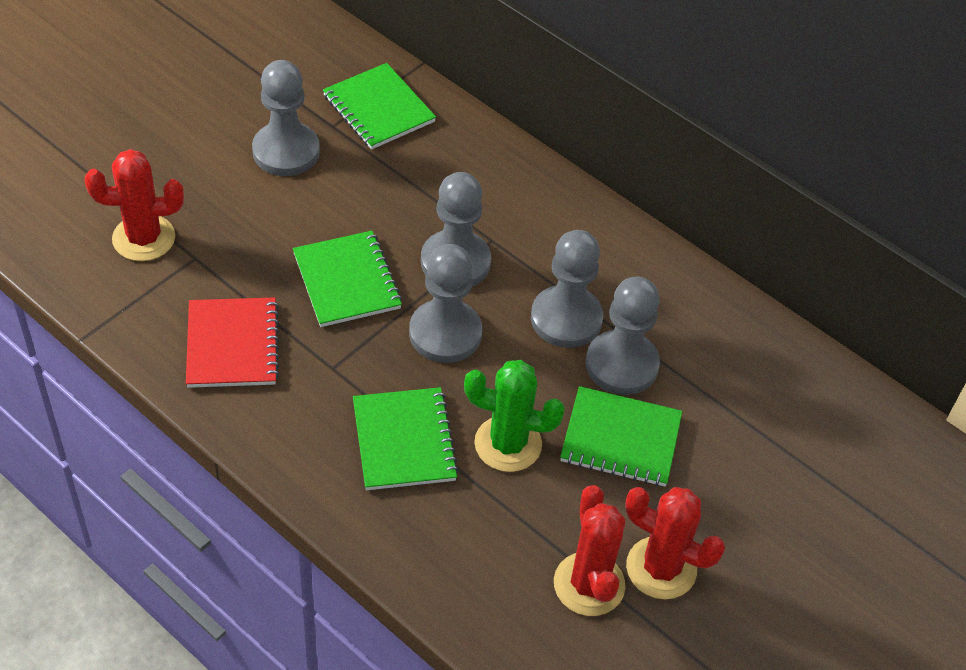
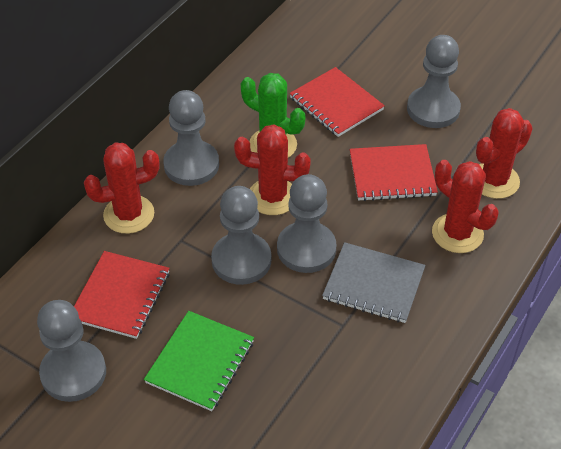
green notebook: [293,231,402,327] [323,63,436,150] [353,387,459,490] [560,386,682,486] = 4 -> [144,311,254,411] = 1
grey notebook: none = 0 -> [322,242,426,323] = 1
red cactus: [85,149,184,261] [554,485,626,616] [625,487,725,599] = 3 -> [84,143,160,234] [234,124,311,215] [432,160,499,253] [476,108,533,199] = 4
red notebook: [186,297,279,388] = 1 -> [74,251,170,339] [289,67,385,137] [350,144,438,201] = 3

